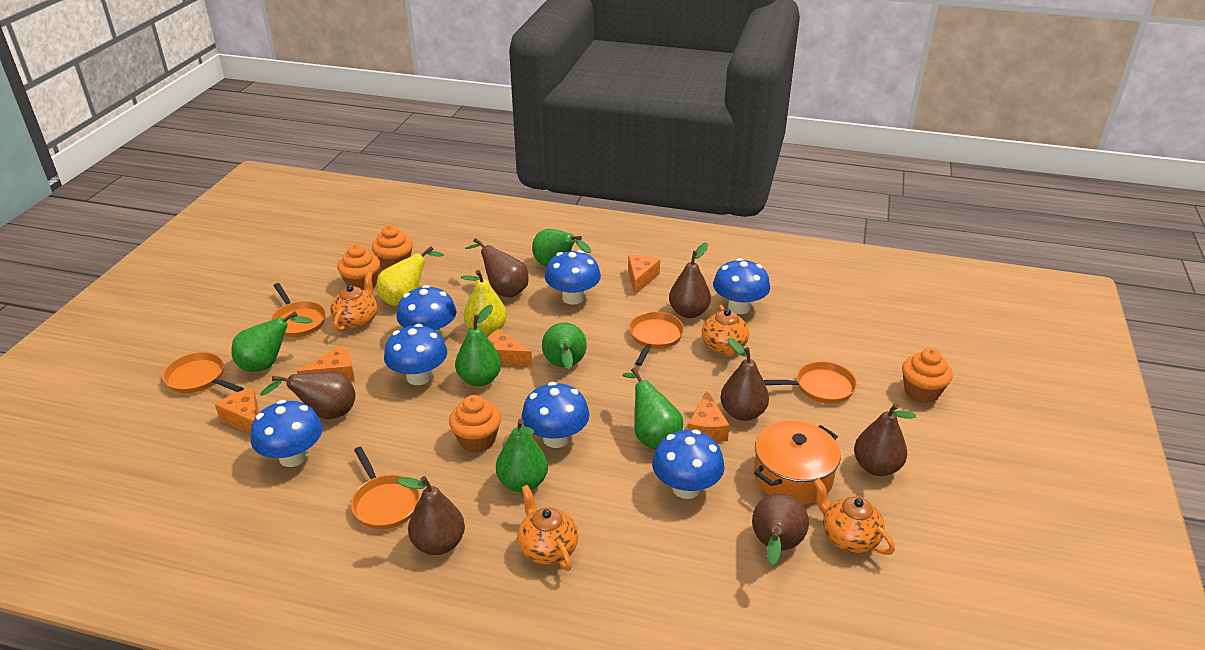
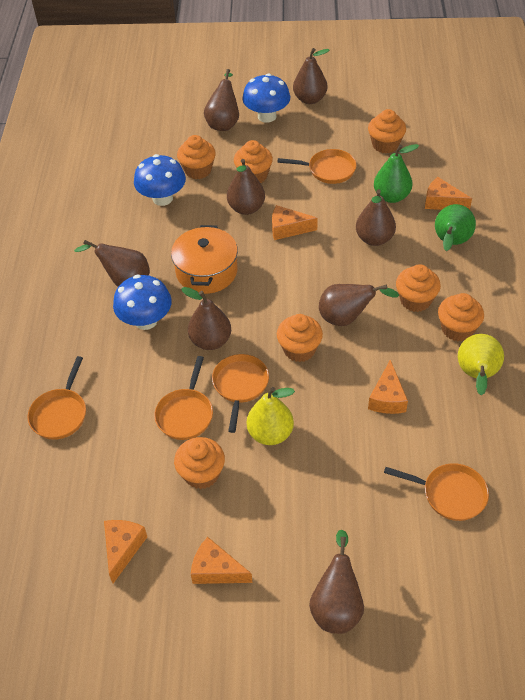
blue mushroom: [251,400,323,467] [384,324,447,385] [396,285,456,335] [521,382,590,448] [545,250,601,305] [652,430,725,499] [713,258,770,314] = 7 -> [113,275,172,330] [134,154,186,206] [242,73,290,123] = 3
brown pear: [260,372,356,419] [396,476,465,555] [465,238,528,297] [669,243,711,318] [720,338,769,421] [752,493,809,565] [854,403,916,476] = 7 -> [74,240,150,287] [181,287,231,350] [204,69,239,131] [227,159,265,215] [293,48,329,104] [309,530,364,634] [319,284,399,326] [356,189,396,246] = 8
green pear: [231,312,313,372] [455,305,501,386] [496,419,548,492] [532,229,591,267] [542,323,587,369] [622,368,683,450] = 6 -> [374,144,419,203] [435,204,476,251] = 2
orange cupcake: [337,244,380,290] [372,225,413,270] [449,395,501,453] [902,348,953,403] = 4 -> [174,437,225,489] [177,135,216,179] [234,140,273,183] [277,314,323,362] [368,109,406,154] [396,264,441,312] [438,293,484,341] = 7
orange teapot: [330,272,377,331] [517,485,578,571] [702,305,749,357] [814,478,895,555] = 4 -> none = 0

